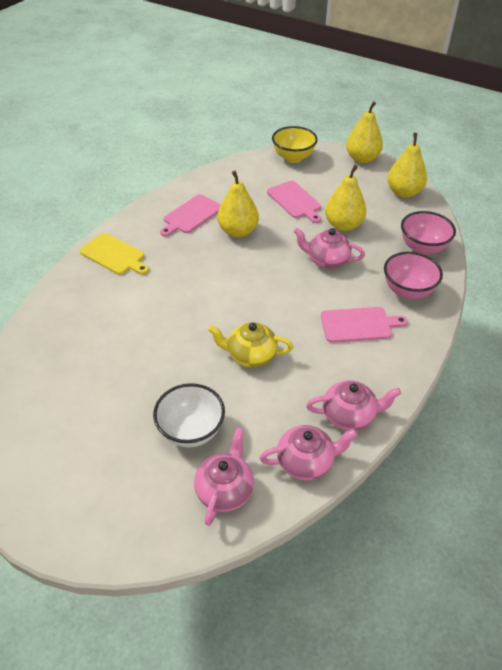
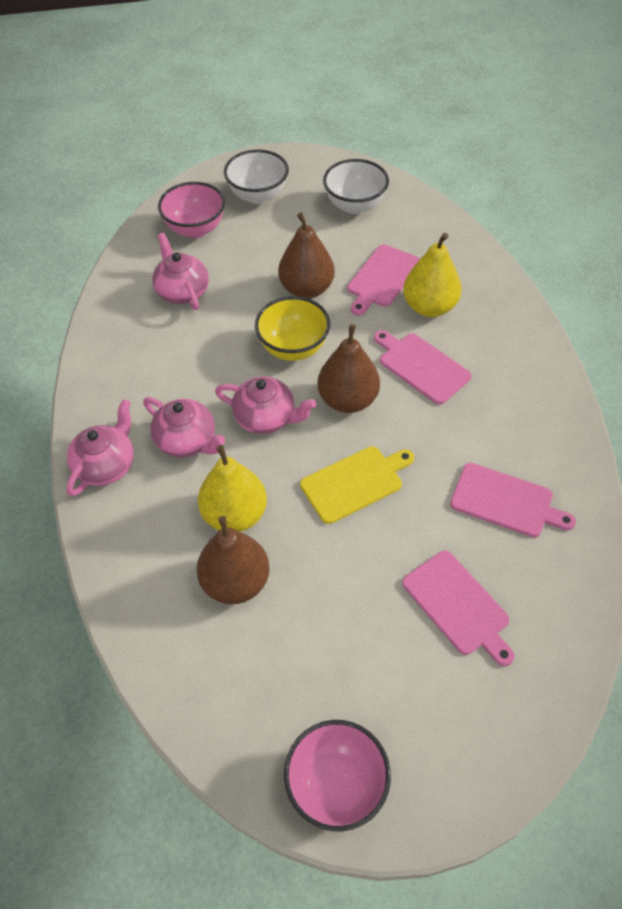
brown pear: none = 0 -> [197,516,270,604] [278,213,335,299] [317,324,380,413] = 3
pink cutting board: [160,194,221,236] [267,181,321,223] [321,307,408,343] = 3 -> [347,244,420,315] [374,330,472,404] [402,550,515,666] [450,463,576,538] = 4
white bowl: [153,383,225,448] = 1 -> [224,150,289,204] [323,159,389,214] = 2
yellow pear: [217,171,259,238] [325,165,367,231] [346,101,383,163] [387,133,427,198] = 4 -> [198,445,267,532] [403,233,462,317] = 2
yellow teapot: [208,322,294,367] = 1 -> none = 0

